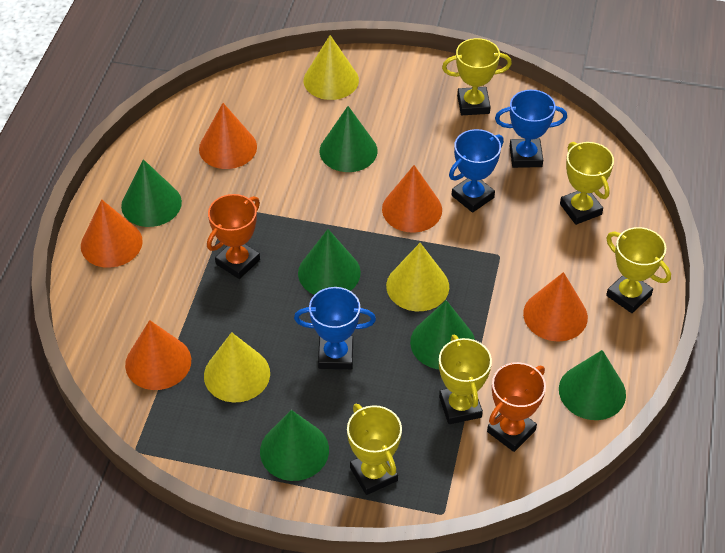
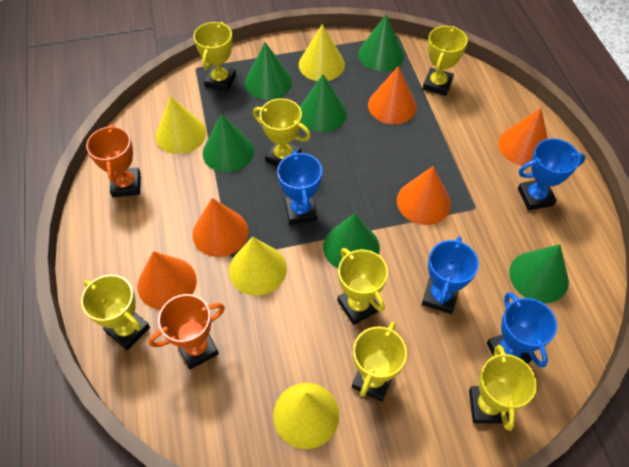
blue trophy: [294,287,376,369] [449,129,504,213] [495,90,567,168] = 3 -> [277,151,322,225] [422,236,479,314] [487,292,557,367] [518,138,586,210] = 4
yellow cone: [204,332,270,403] [304,35,359,100] [386,243,449,311] = 3 -> [156,95,206,154] [229,237,287,296] [273,383,339,449] [299,24,345,81] = 4
yellow trophy: [347,404,402,495] [439,335,492,424] [442,38,512,115] [560,142,614,225] [606,227,671,313] = 5 -> [81,274,150,351] [193,22,236,92] [253,98,311,167] [337,248,388,325] [352,321,407,401] [423,26,468,96] [469,345,537,431] = 7

